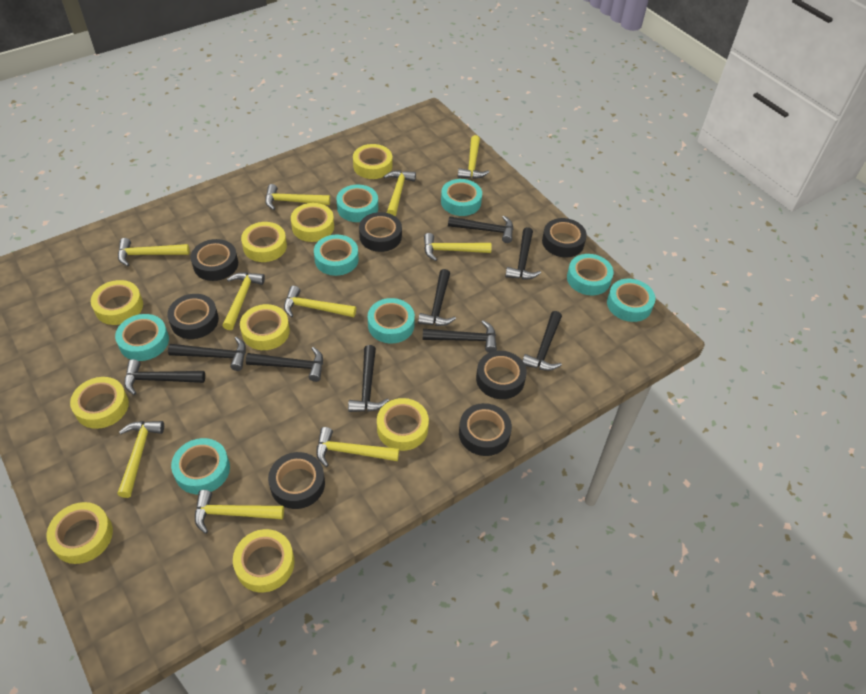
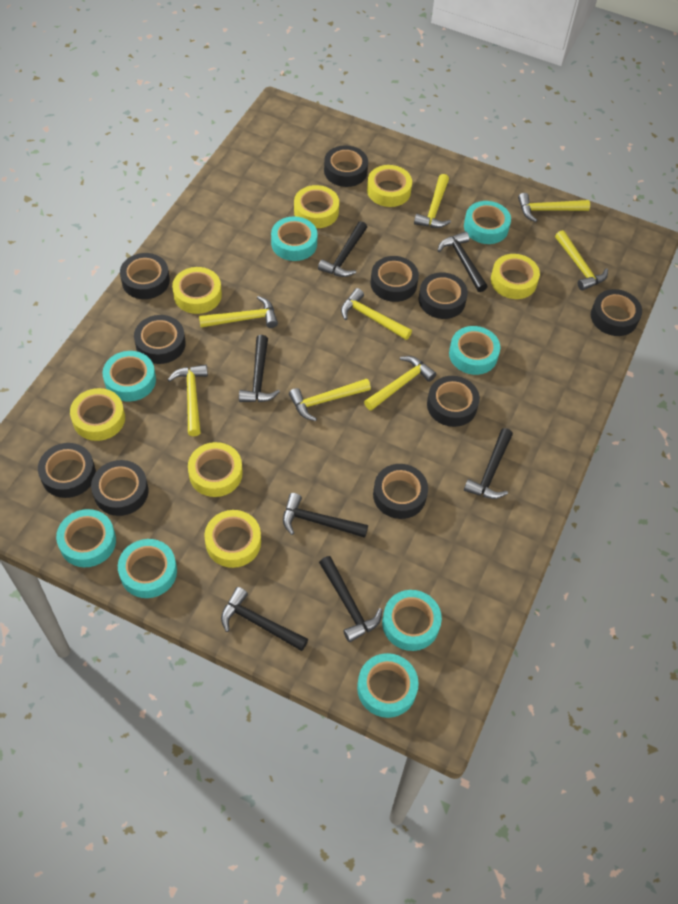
black hammer: [124,359,205,395] [168,337,246,371] [246,347,323,382] [348,345,389,412] [418,269,456,326] [423,320,497,353] [448,216,513,243] [505,227,541,279] [522,311,562,371] = 9 -> [221,587,308,651] [239,335,280,402] [283,493,368,538] [318,221,367,277] [319,556,382,642] [438,231,488,292] [464,428,513,499] = 7
black tape: [167,294,219,339] [191,239,238,281] [268,452,325,509] [359,212,402,252] [459,403,512,456] [476,351,527,399] [542,218,587,257] = 7 -> [38,443,96,498] [91,460,148,516] [120,253,170,299] [134,315,186,364] [324,145,368,187] [370,256,419,302] [373,464,428,519] [419,272,468,319] [427,376,480,427] [591,289,642,336] = 10
yellow hammer: [117,421,164,498] [118,238,190,266] [195,490,284,534] [222,272,265,330] [265,184,330,210] [284,286,356,318] [316,427,399,467] [383,170,416,216] [424,233,491,261] [458,135,489,179] = 10 -> [168,365,208,436] [199,296,278,328] [289,379,371,421] [341,288,412,340] [364,356,437,411] [414,174,451,228] [518,193,590,222] [555,230,608,291] = 8
yellow tape: [47,502,113,564] [70,377,129,429] [91,280,143,325] [233,529,294,593] [240,304,290,350] [241,222,287,262] [291,203,334,242] [353,144,392,179] [377,398,429,451] = 9 -> [70,388,125,441] [172,267,222,314] [188,442,243,497] [204,510,261,568] [294,185,339,228] [367,165,412,207] [491,254,540,299] = 7

